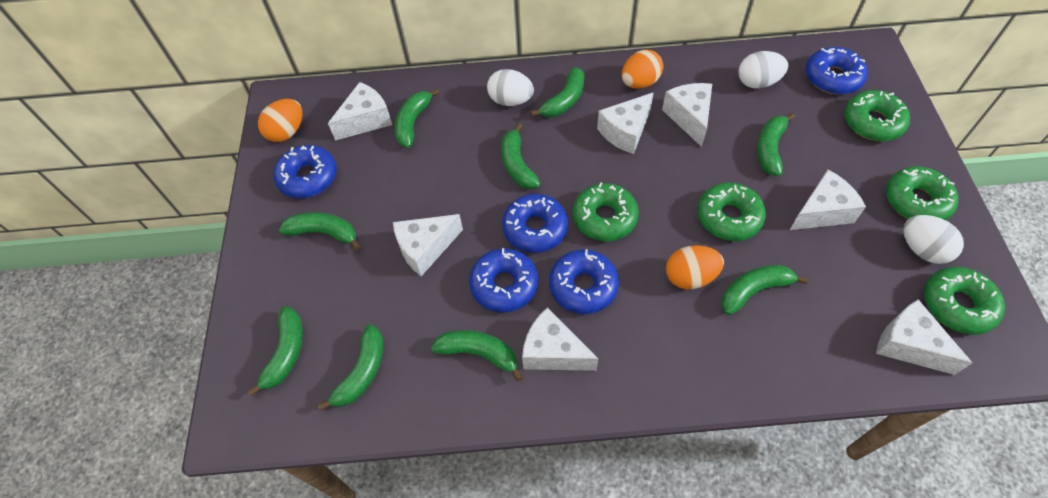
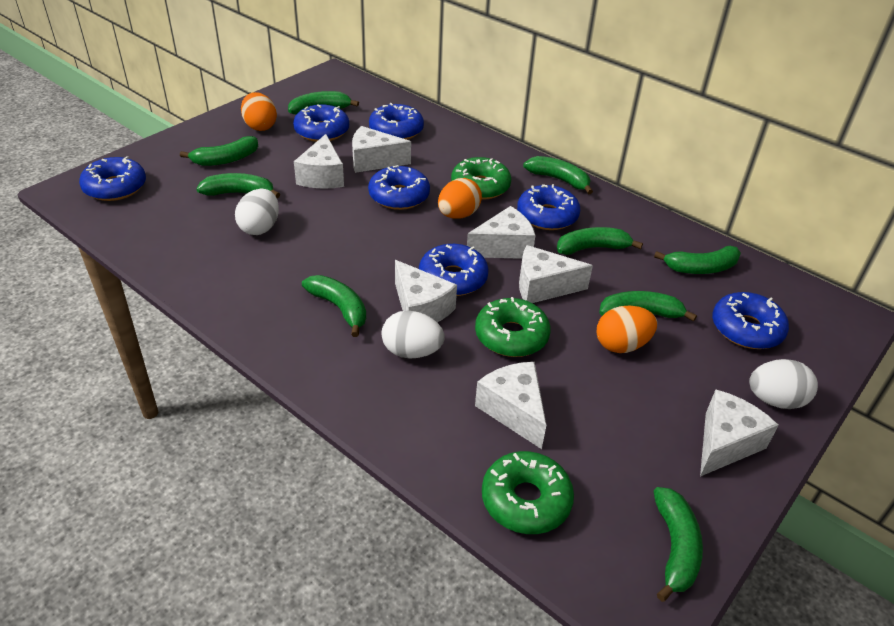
blue donut: [273,145,337,198] [469,248,538,312] [502,194,568,253] [549,249,619,314] [806,47,868,95] = 5 -> [79,156,146,201] [293,104,349,142] [368,165,430,210] [369,103,424,140] [419,244,489,296] [517,184,580,230] [712,292,789,349] = 7
green donut: [573,183,639,241] [697,182,766,241] [844,90,910,141] [886,166,958,220] [924,267,1005,335] = 5 -> [451,157,511,200] [475,297,551,357] [482,451,574,534] = 3

